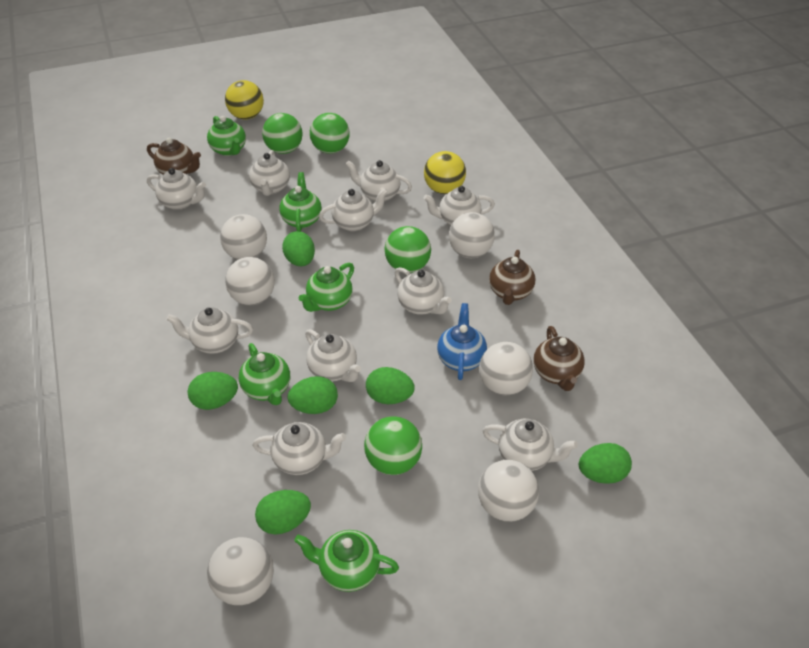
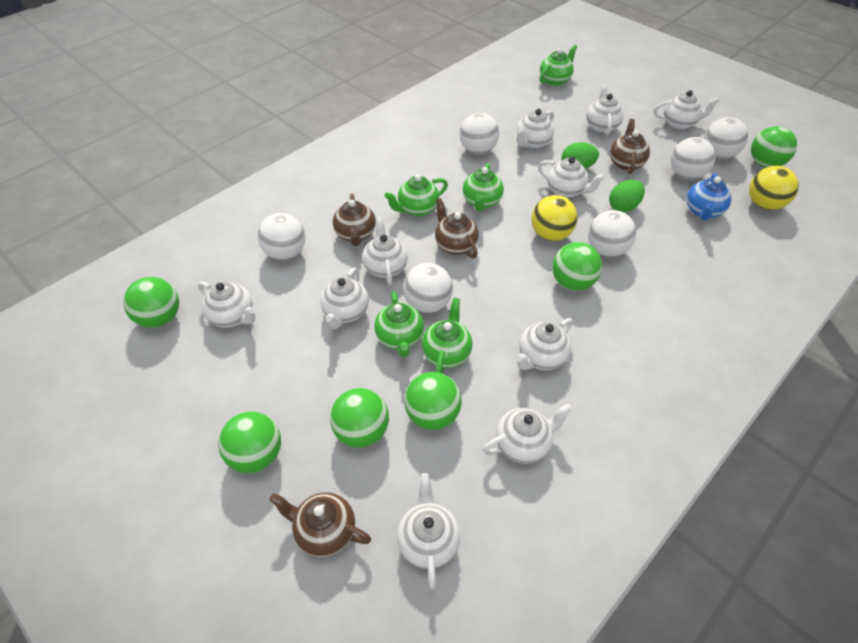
brown teapot: [147,137,201,175] [489,250,535,305] [533,326,585,391] = 3 -> [269,492,371,557] [333,194,376,246] [435,198,479,259] [610,119,650,174] = 4
green ball: [262,113,303,154] [310,113,350,154] [364,416,422,475] [384,226,431,273] = 4 -> [123,277,179,328] [218,412,281,473] [330,388,389,447] [404,372,462,430] [552,242,602,291] [751,126,797,168] = 6
green egg: [188,372,238,410] [255,490,311,535] [282,231,315,266] [287,376,338,414] [366,367,415,404] [579,443,632,484] = 6 -> [561,142,599,169] [609,180,645,212] = 2

